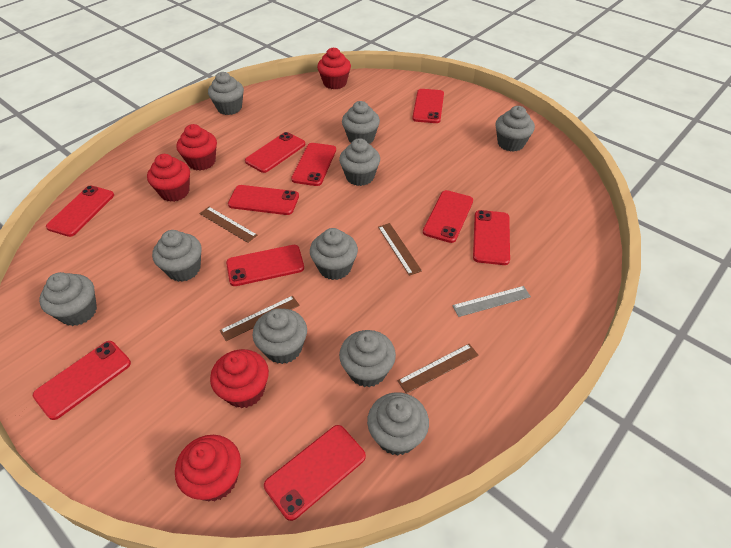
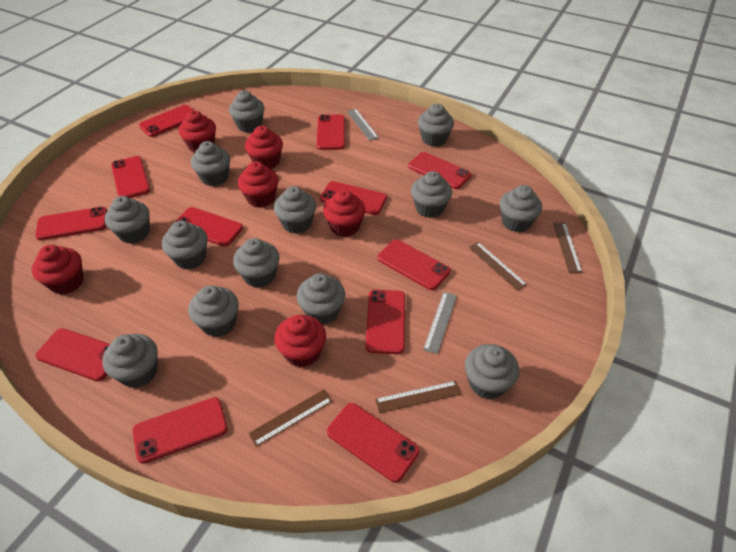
grey cupcake: [39,272,97,326] [152,230,202,282] [208,72,244,115] [252,309,307,364] [310,228,358,280] [339,138,380,186] [339,330,396,387] [342,101,380,144] [367,392,429,456] [495,106,535,152] = 10 -> [102,334,158,388] [105,196,150,244] [162,221,208,270] [188,285,239,337] [191,141,230,186] [229,90,264,133] [233,238,280,288] [274,186,316,234] [297,273,345,325] [411,171,452,218] [418,104,454,146] [465,344,519,399] [499,185,542,232] = 13
grey ruler: [452,286,531,317] = 1 -> [347,109,379,141] [423,292,457,354] = 2
red cupcake: [147,154,190,202] [175,435,241,501] [176,124,217,171] [210,349,269,408] [317,47,351,89] = 5 -> [32,245,84,295] [179,110,216,153] [238,162,278,208] [245,126,283,169] [274,315,326,367] [323,190,365,237] = 6
red phone: [33,341,131,420] [46,186,114,237] [226,245,304,286] [228,185,299,215] [245,132,305,173] [264,425,366,521] [291,143,336,186] [412,89,444,123] [423,190,473,243] [473,210,510,265] = 10 -> [35,207,107,240] [35,328,110,381] [111,156,150,198] [132,397,228,464] [139,105,193,137] [174,207,243,247] [316,114,345,150] [320,181,387,215] [327,403,420,483] [366,290,405,354] [377,240,451,290] [408,152,471,189] = 12

